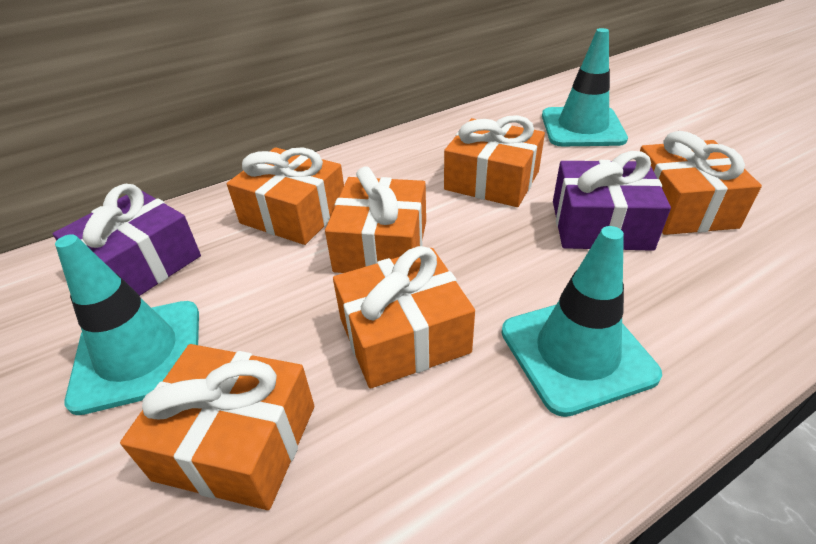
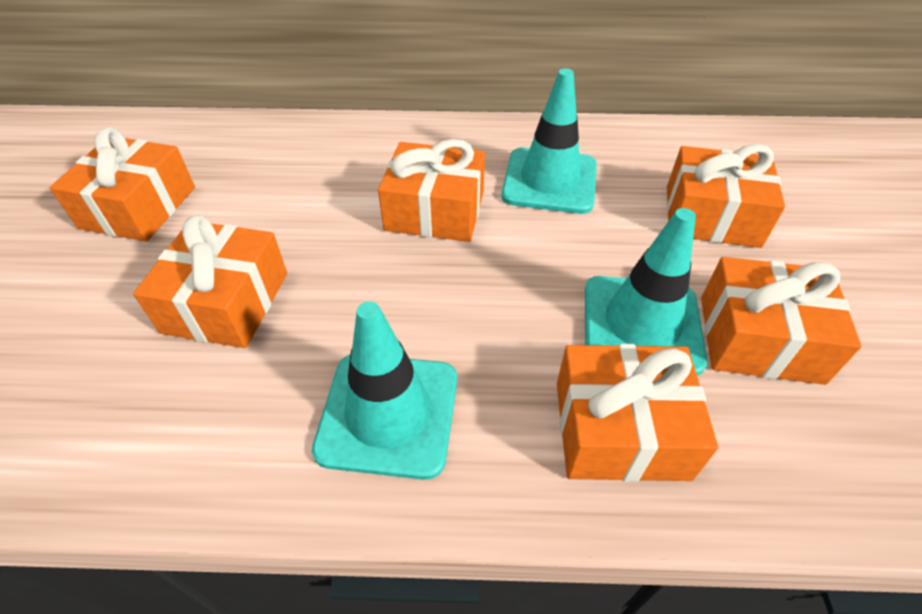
purple gift: [53,184,201,296] [553,151,671,251] = 2 -> none = 0

